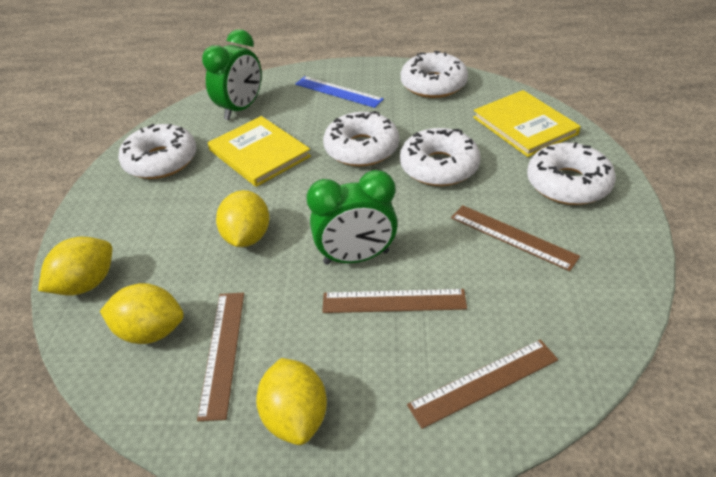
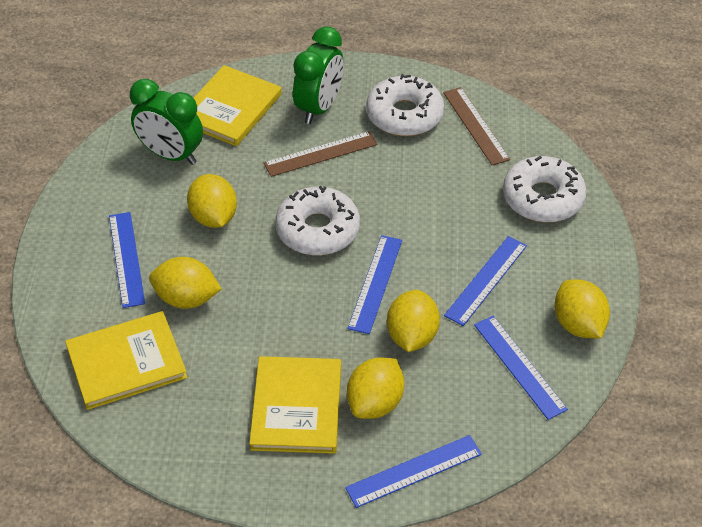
blue ruler: [295,76,384,108] = 1 -> [109,212,145,308] [345,435,482,508] [348,235,402,334] [444,236,527,326] [474,316,568,420] = 5
brown ruler: [197,293,244,421] [322,289,467,313] [407,339,558,429] [451,205,580,271] = 4 -> [264,131,378,177] [443,87,510,165] = 2
white donut: [118,124,196,179] [323,111,399,166] [400,128,480,186] [401,51,468,98] [527,142,616,205] = 5 -> [275,186,360,255] [366,74,444,136] [503,156,586,223] = 3
yellow book: [208,116,311,187] [473,90,581,157] = 2 -> [65,311,187,410] [194,65,282,146] [249,356,341,454] = 3
yellow lemon: [38,237,112,296] [100,283,184,344] [216,190,270,247] [256,358,327,445] = 4 -> [149,257,222,309] [187,174,237,228] [347,358,405,419] [387,290,440,352] [554,280,610,338] = 5

